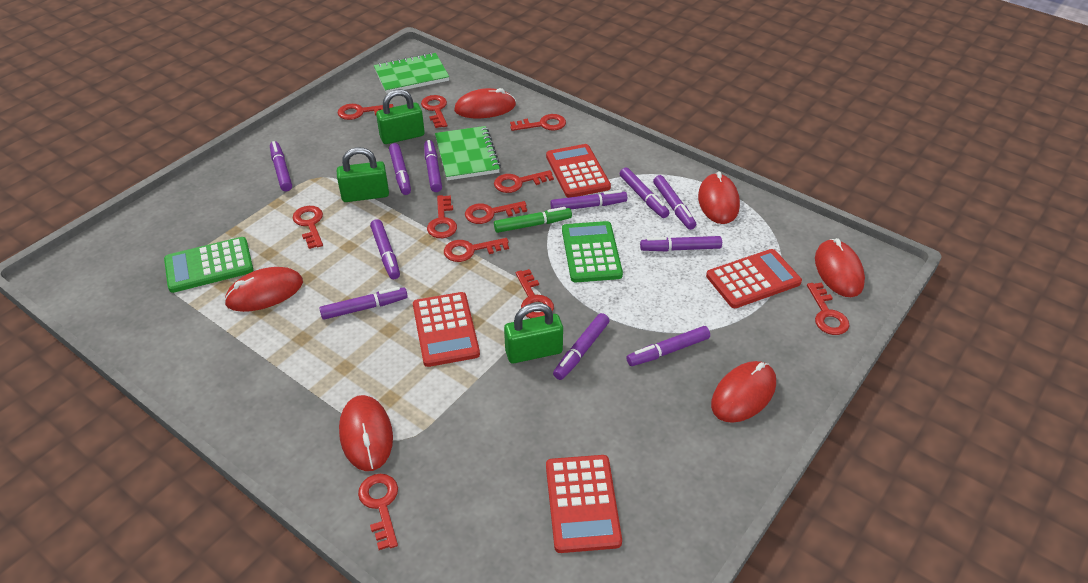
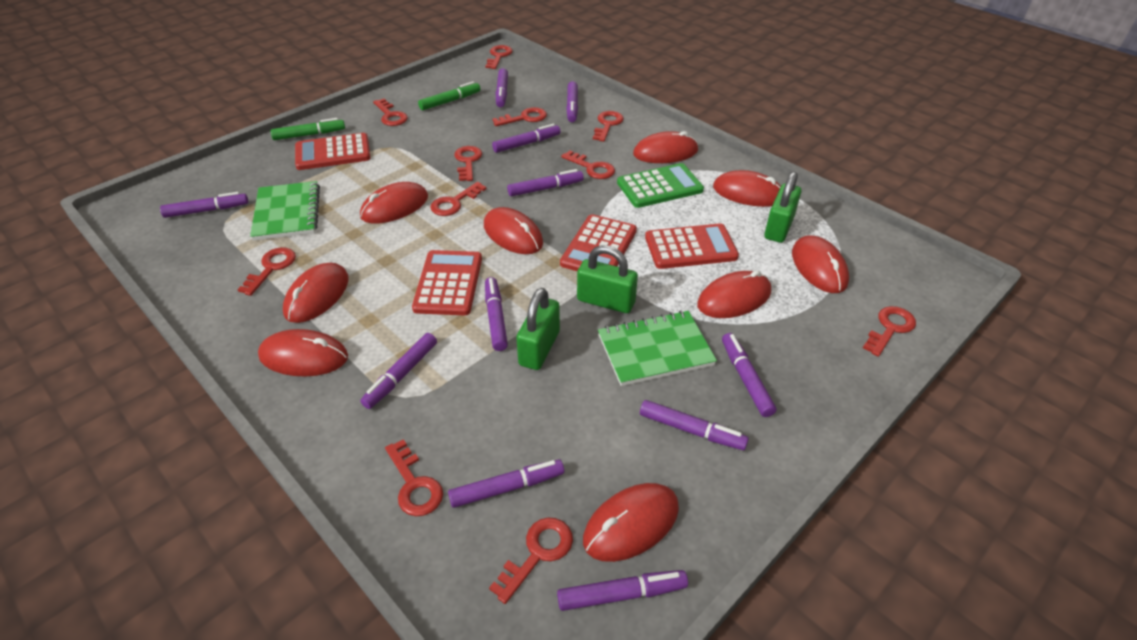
green calculator: [164,237,253,293] [562,221,623,282] = 2 -> [617,163,704,208] = 1
green marker: [494,207,572,233] = 1 -> [270,118,345,140] [418,81,480,110] = 2
red mouse: [224,267,303,312] [339,395,393,471] [454,88,516,118] [698,171,740,224] [711,361,776,423] [815,238,865,297] = 6 -> [258,329,348,377] [283,263,349,323] [360,182,428,224] [484,207,543,254] [583,483,679,562] [633,131,698,163] [697,270,771,318] [713,170,781,207] [792,236,849,293] = 9

